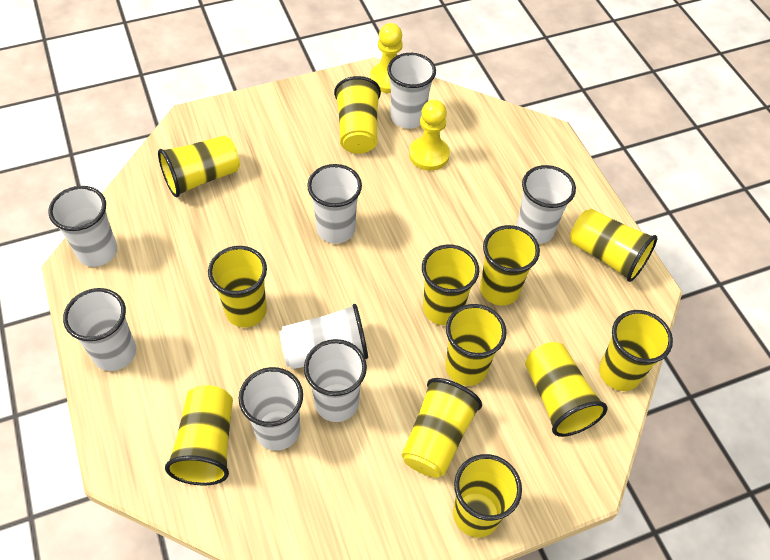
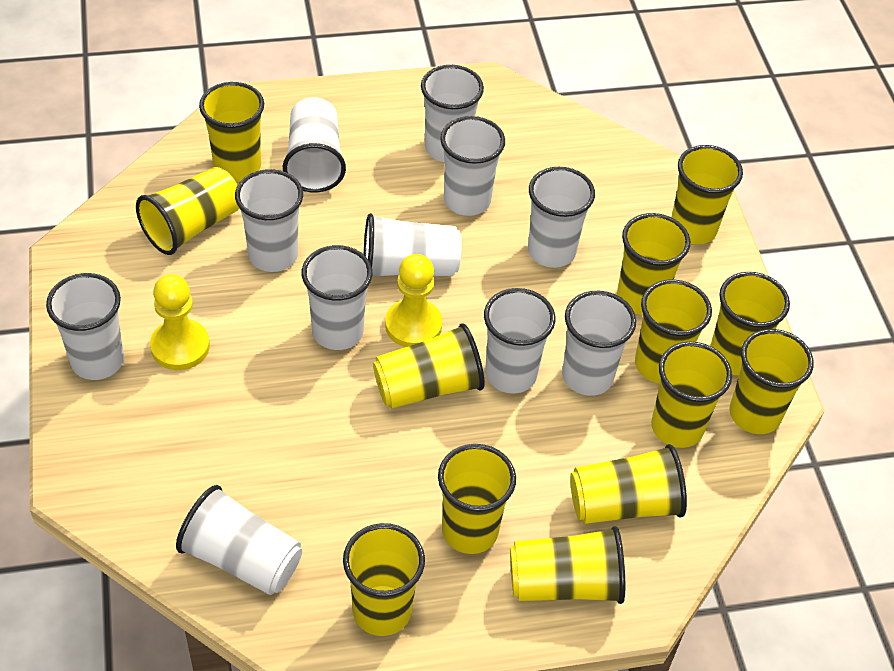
white cup: [48,186,117,267] [63,288,136,371] [239,367,303,451] [279,304,368,369] [304,339,367,422] [307,164,362,244] [387,53,436,129] [517,165,576,244] = 8 -> [46,273,124,380] [176,485,302,595] [235,169,303,272] [283,97,346,192] [302,245,372,350] [364,213,462,276] [421,65,484,162] [440,116,505,216] [484,288,555,393] [528,167,595,268] [562,291,636,396] = 11
yellow cup: [158,135,240,197] [165,385,233,486] [208,246,267,327] [334,76,381,154] [402,378,482,478] [422,244,479,325] [445,304,507,386] [453,454,522,537] [480,225,540,306] [525,342,607,437] [570,209,657,282] [599,310,673,391] = 12 -> [136,167,239,255] [199,82,264,181] [343,523,425,636] [373,323,485,409] [438,444,516,554] [510,526,625,604] [570,444,687,524] [617,213,690,315] [635,280,712,384] [651,341,732,448] [671,145,743,245] [710,272,790,375] [729,329,814,434] = 13

